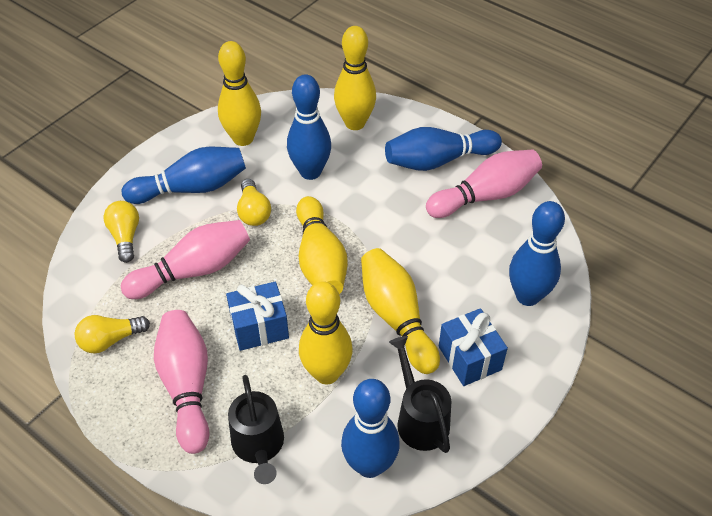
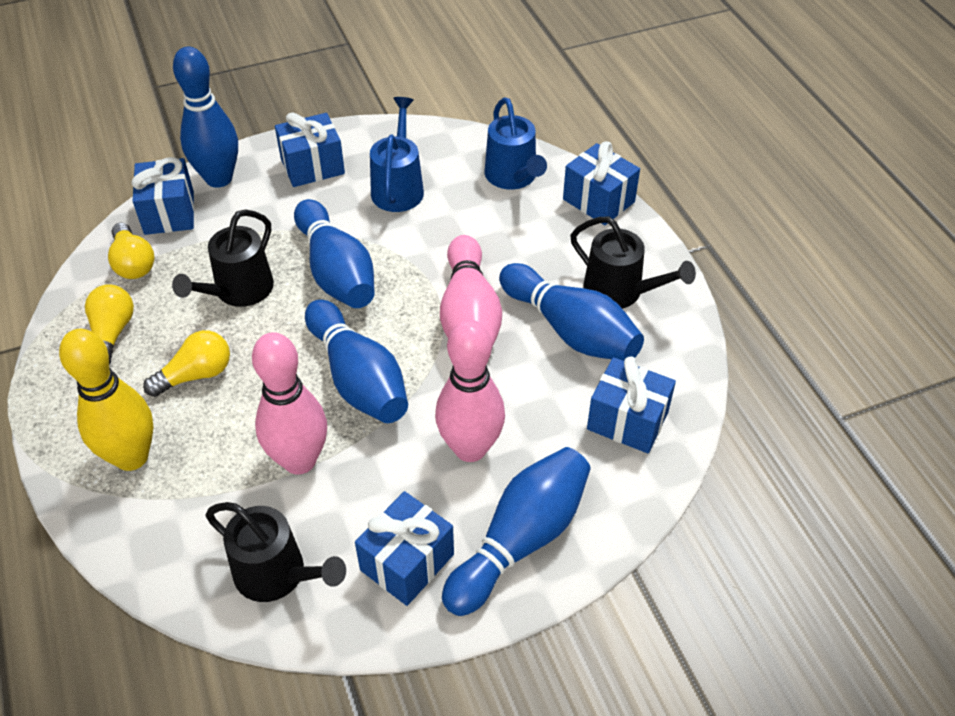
black watering can: [228,375,284,484] [389,336,451,453] = 2 -> [172,209,274,307] [206,502,346,602] [570,216,696,309] = 3
blue gift: [226,282,289,351] [439,308,508,386] = 2 -> [131,157,194,235] [275,112,345,187] [355,491,454,606] [563,142,640,225] [587,356,676,454] = 5
blue watering can: none = 0 -> [370,97,424,212] [485,97,547,189] = 2
yellow bowling pin: [218,41,261,146] [296,196,348,294] [299,281,353,384] [334,26,376,130] [361,248,440,374] = 5 -> [59,329,153,471] = 1

